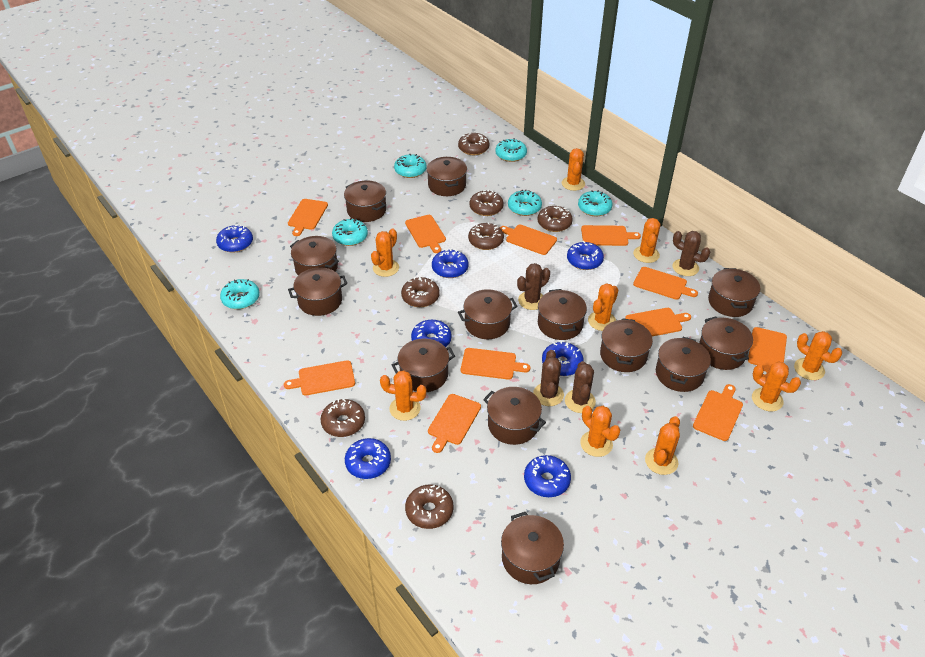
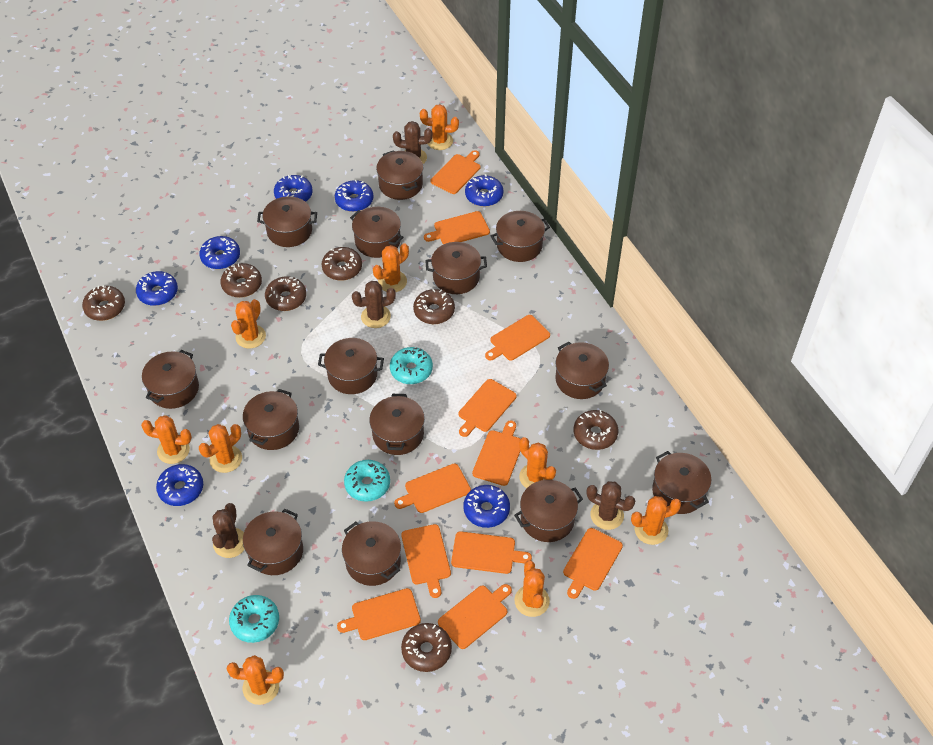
brown pot: [288,267,347,316] [290,236,339,275] [344,180,386,222] [392,338,455,392] [427,157,467,196] [458,289,518,339] [483,387,546,445] [501,512,564,584] [538,289,587,340] [600,318,653,372] [656,337,711,392] [699,316,753,370] [708,268,760,317] = 13 -> [142,350,199,409] [243,389,299,450] [243,509,303,575] [257,196,317,247] [318,338,384,394] [342,521,401,586] [350,207,404,258] [369,394,425,455] [376,150,423,200] [425,242,487,294] [491,211,550,262] [514,480,583,542] [555,342,609,399] [652,451,711,514] = 14
turquoise donut: [220,279,260,309] [332,218,368,246] [394,154,427,178] [495,138,527,162] [508,189,542,216] [578,190,613,216] = 6 -> [229,595,279,643] [344,460,390,502] [390,347,433,384] = 3

